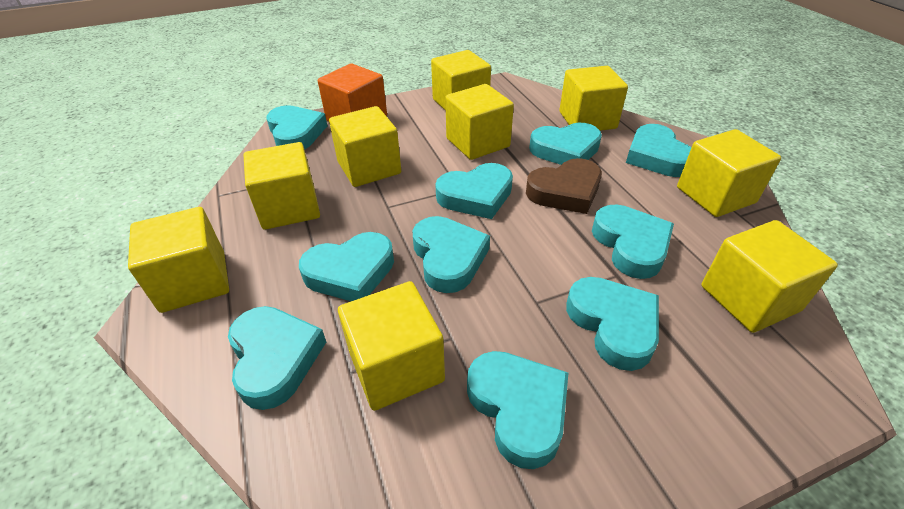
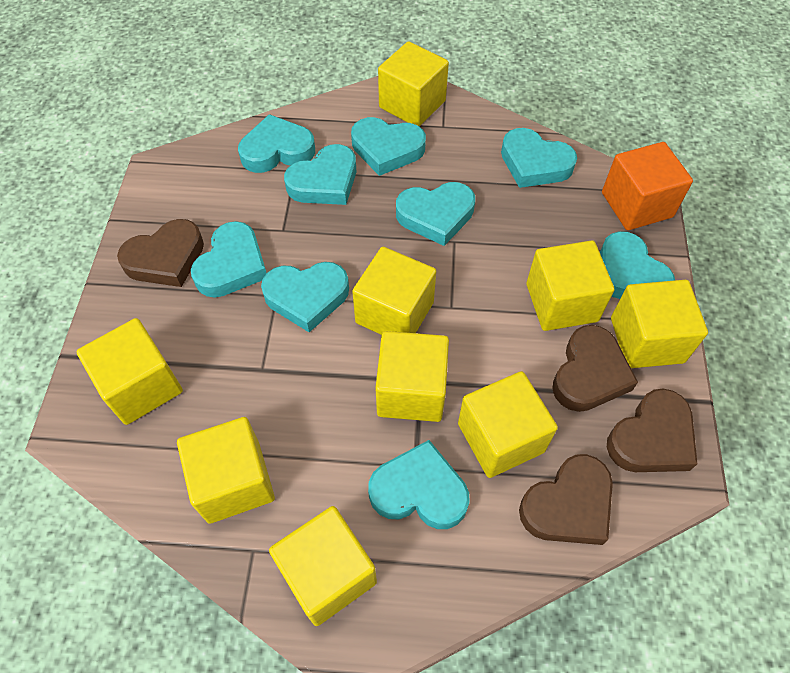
brown heart: [526,158,602,214] = 1 -> [117,219,204,287] [519,454,613,545] [552,325,638,412] [607,389,698,472] = 4
turquoise heart: [228,306,326,410] [266,105,327,150] [299,232,394,301] [413,216,490,293] [435,163,513,219] [467,351,568,469] [529,123,602,165] [566,277,659,371] [592,205,674,279] [626,124,692,177] = 10 -> [191,221,267,298] [238,114,315,173] [261,262,349,332] [284,144,356,205] [351,117,426,176] [368,440,470,529] [396,182,475,246] [501,128,577,188] [600,231,675,299] = 9

